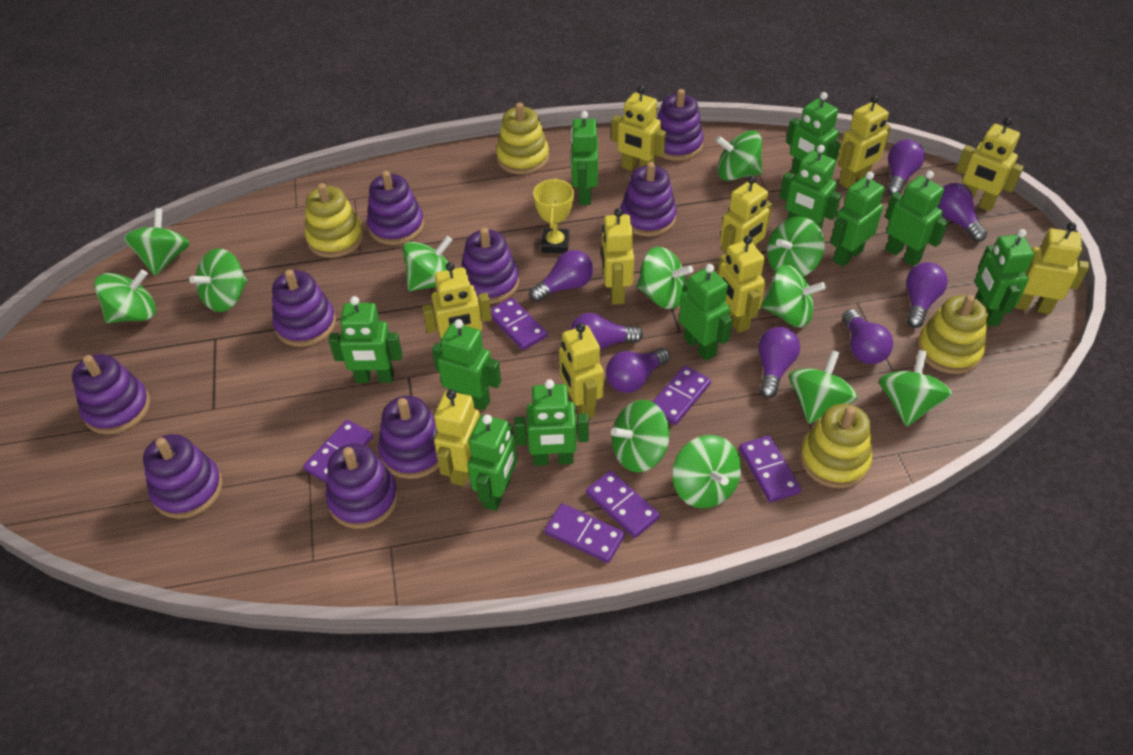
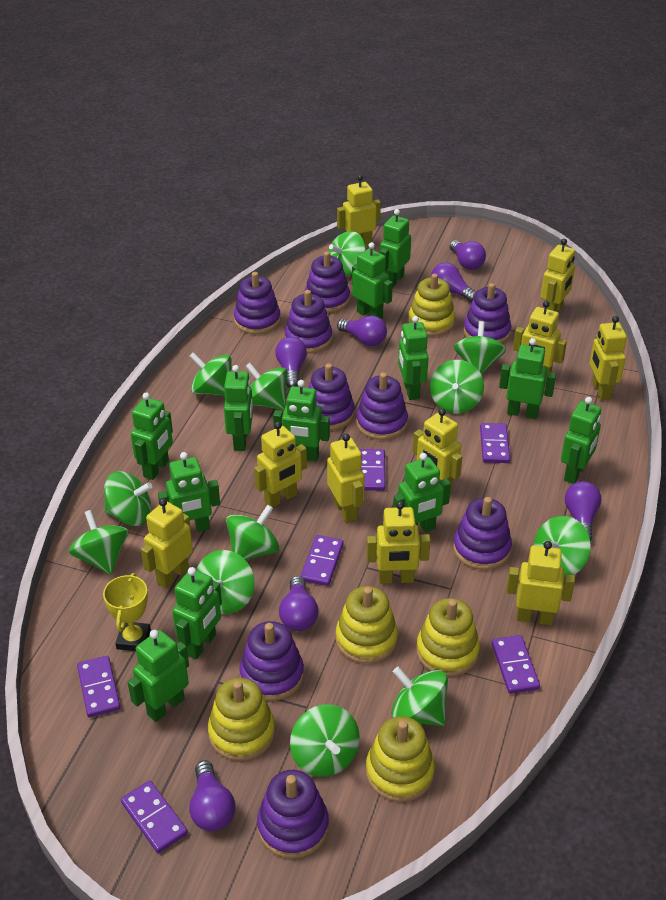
green robot: [328,296,403,383] [432,319,501,410] [468,414,517,511] [514,379,589,466] [571,111,598,205] [679,264,733,361] [779,145,841,230] [786,92,841,174] [830,171,884,267] [885,171,948,266] [975,229,1034,327] = 11 -> [128,630,189,722] [131,392,173,480] [158,452,220,532] [172,567,222,659] [224,365,253,451] [273,380,330,461] [352,242,393,319] [380,209,411,288] [393,453,451,532] [398,316,429,400] [499,338,556,419] [561,397,601,484] = 12
purple light bulb: [529,250,593,302] [570,313,643,350] [606,348,670,393] [758,327,800,398] [842,309,893,364] [887,139,925,195] [906,262,948,328] [938,183,987,242] = 8 -> [189,760,235,831] [275,337,307,388] [279,576,318,631] [337,315,387,346] [431,262,476,302] [450,240,486,270] [565,481,602,541] = 7
yellow stacking toy: [305,183,364,258] [496,103,549,175] [800,404,872,488] [917,295,988,374] = 4 -> [208,678,275,761] [336,586,398,664] [366,716,435,802] [408,274,455,336] [416,598,480,676] = 5

